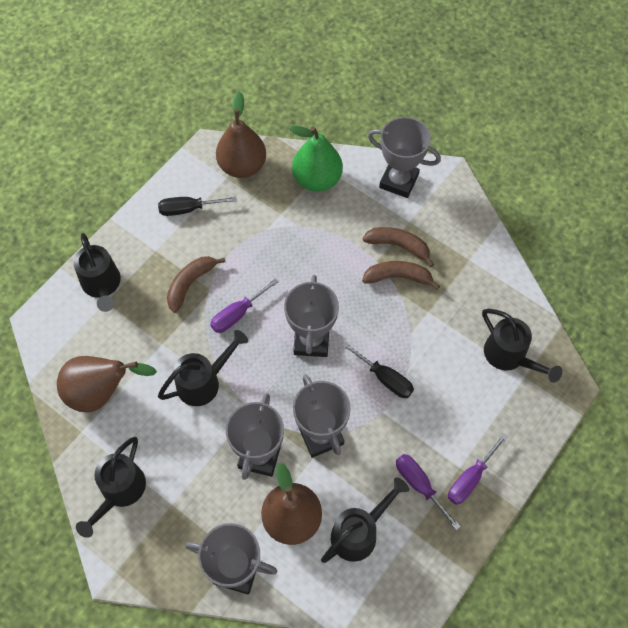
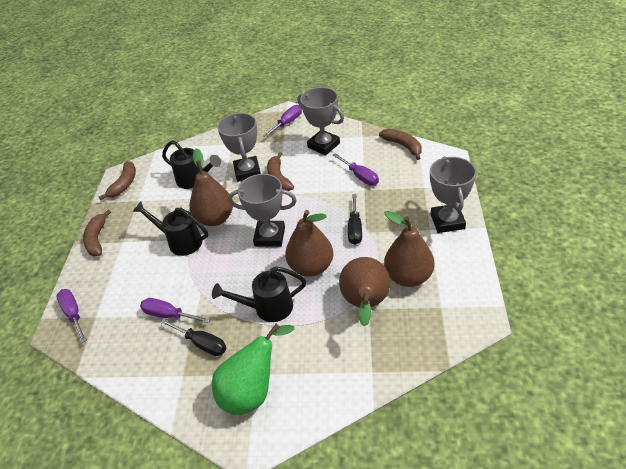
black watering can: [73,233,121,312] [76,437,146,538] [158,330,248,406] [321,477,409,563] [482,309,562,383] = 5 -> [133,201,208,256] [162,140,221,189] [212,266,306,322] = 3
brown banana: [167,256,226,313] [362,261,440,290] [363,227,434,267] = 3 -> [83,210,111,256] [99,161,136,200] [267,152,294,191] [379,129,422,160] = 4
brown pear: [57,356,157,413] [216,91,266,178] [261,463,322,545] = 3 -> [189,148,233,226] [285,210,333,277] [339,257,390,327] [384,211,434,287] = 4
grey trophy: [186,523,277,595] [226,393,284,480] [284,275,339,357] [293,374,351,458] [368,117,441,198] = 5 -> [217,113,261,182] [228,174,297,247] [297,87,344,155] [430,156,476,233] = 4
purple screwdriver: [210,278,278,333] [396,454,461,530] [448,433,508,505] = 3 -> [56,289,87,343] [140,298,210,323] [264,105,302,137] [333,153,379,186] = 4

